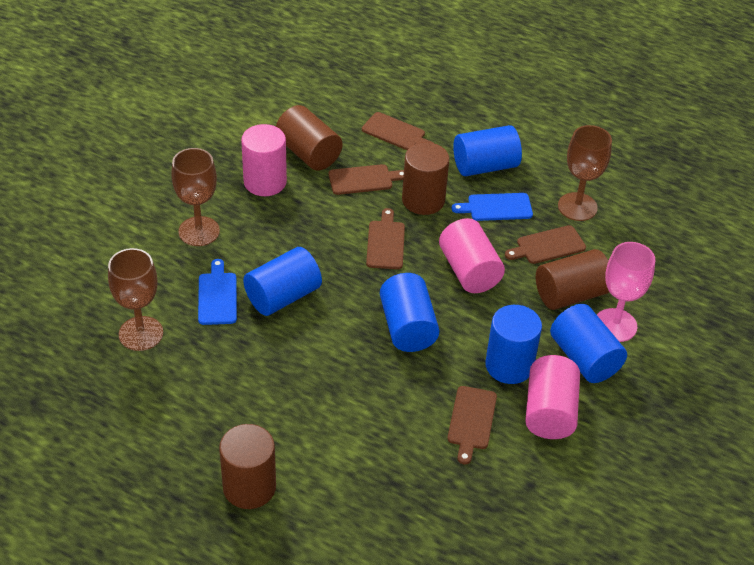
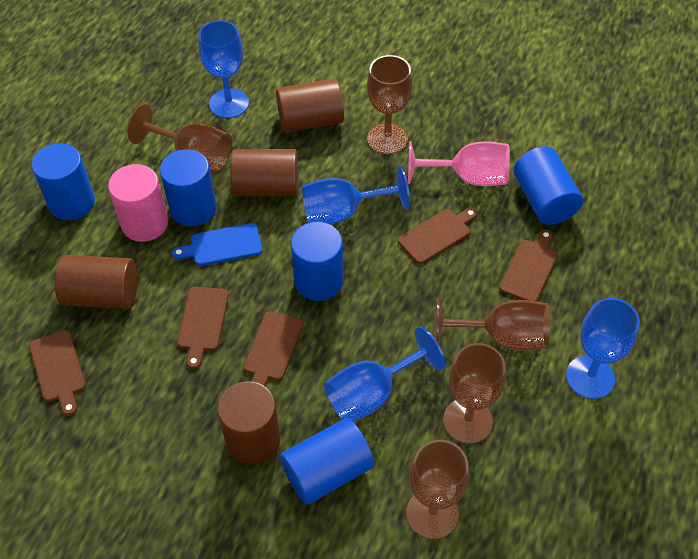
blue cutting board: [198,259,237,325] [452,193,533,221] = 2 -> [172,223,263,266] = 1
blue goblet: none = 0 -> [198,20,249,118] [302,166,410,224] [324,327,445,422] [566,298,640,399] = 4
brown goblet: [108,248,163,351] [171,148,220,246] [558,125,612,221] = 3 -> [127,104,232,172] [367,55,412,154] [406,440,469,539] [435,299,550,350] [443,343,506,444] = 5
pink cylinder: [241,124,287,196] [439,218,505,293] [525,355,580,439] = 3 -> [108,164,168,242] = 1

